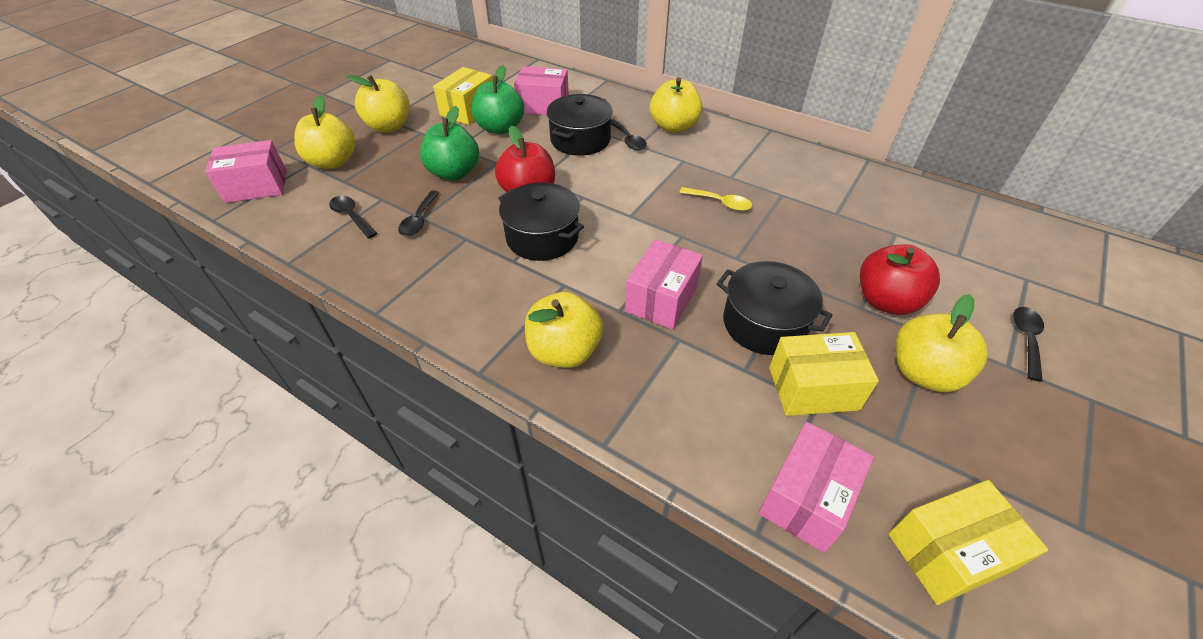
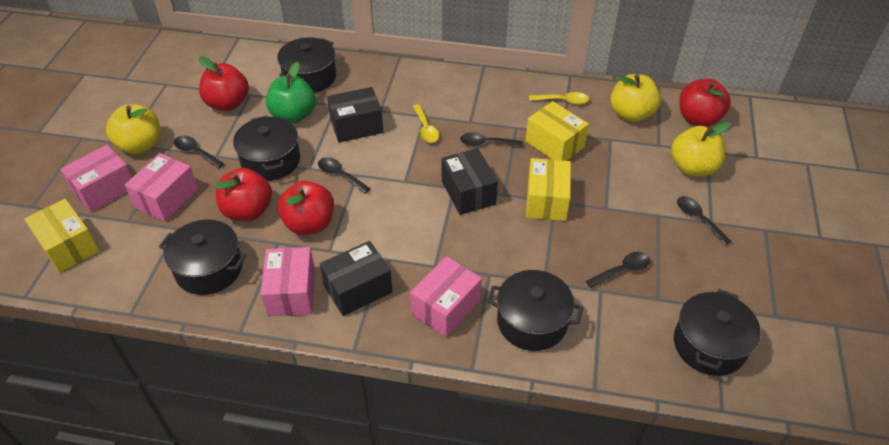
black box: none = 0 -> [320,241,392,316] [327,87,383,143] [442,148,498,215] = 3
black pot: [498,183,584,261] [547,94,613,156] [716,261,832,355] = 3 -> [159,220,246,295] [233,116,300,181] [277,37,336,93] [487,270,583,351] [674,289,761,376] = 5
black spoon: [329,196,377,239] [398,190,440,236] [611,119,647,150] [1013,307,1044,382] = 4 -> [174,136,224,169] [318,157,371,194] [460,132,523,147] [586,252,650,288] [677,196,732,245] = 5
green apple: [420,106,479,181] [472,65,524,134] = 2 -> [266,62,316,123] = 1
red apple: [495,126,555,192] [860,244,940,315] = 2 -> [198,56,249,111] [215,168,272,221] [278,181,334,235] [679,79,731,127] = 4
yellow apple: [294,95,355,169] [347,75,410,133] [525,292,603,368] [650,77,702,133] [895,294,988,392] = 5 -> [106,104,160,154] [610,74,661,122] [671,122,730,177] = 3
yellow spoon: [679,187,752,211] = 1 -> [413,104,439,143] [529,92,589,104] = 2

